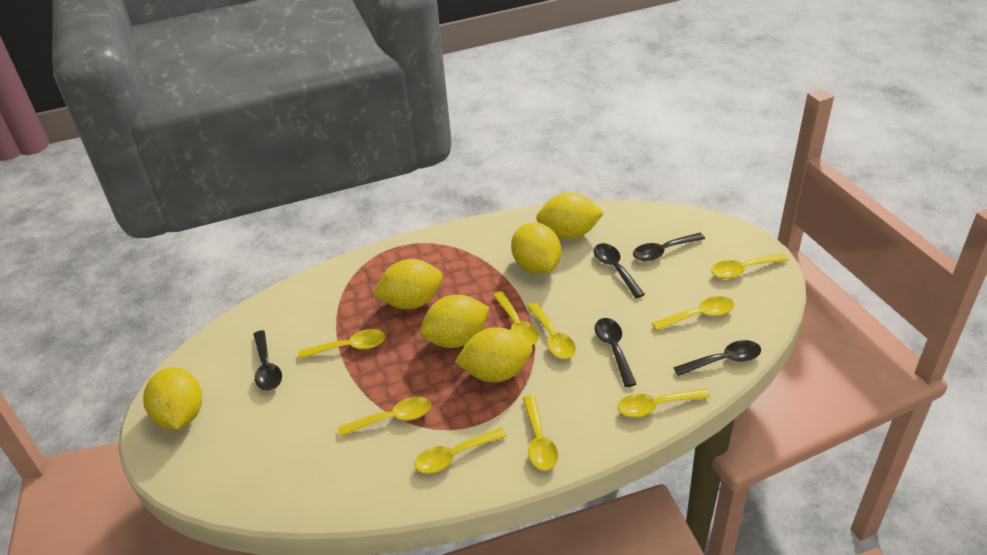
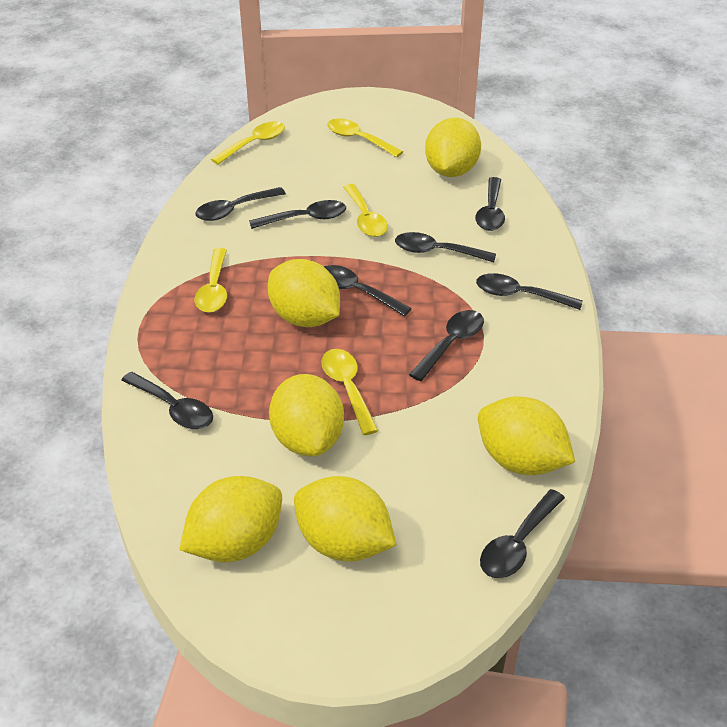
black spoon: [253,330,282,391] [594,243,645,298] [595,318,636,387] [633,233,705,261] [673,340,761,376] = 5 -> [121,372,213,429] [195,187,286,221] [249,200,346,229] [324,265,412,316] [395,232,496,262] [409,310,484,381] [475,177,505,231] [476,273,583,310] [480,489,565,578] = 9
yellow spoon: [298,329,385,359] [338,397,431,437] [414,427,507,473] [493,291,539,345] [523,395,558,470] [527,302,576,359] [618,388,710,417] [652,296,734,331] [711,253,789,279] = 9 -> [195,248,227,313] [211,121,285,165] [321,349,378,435] [327,119,403,158] [343,184,388,237] = 5

